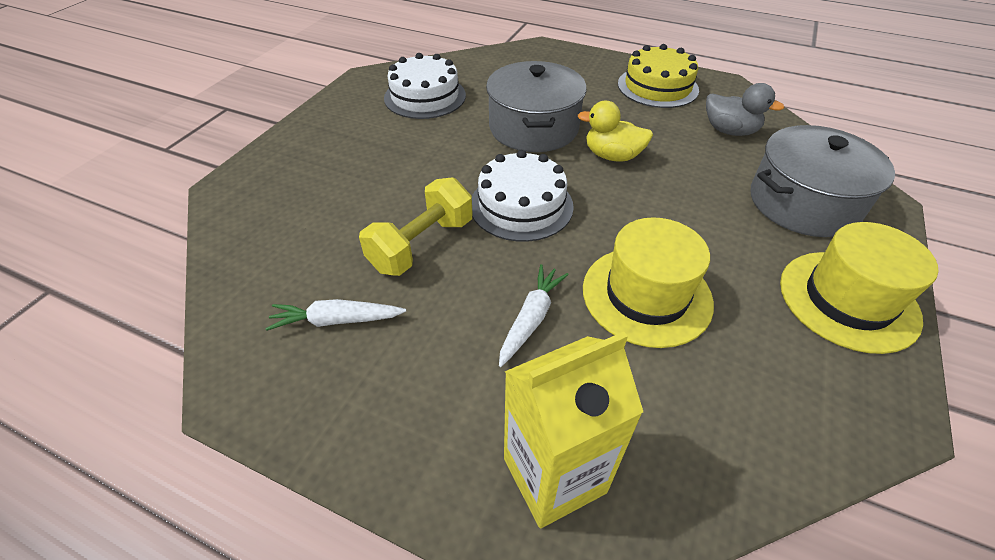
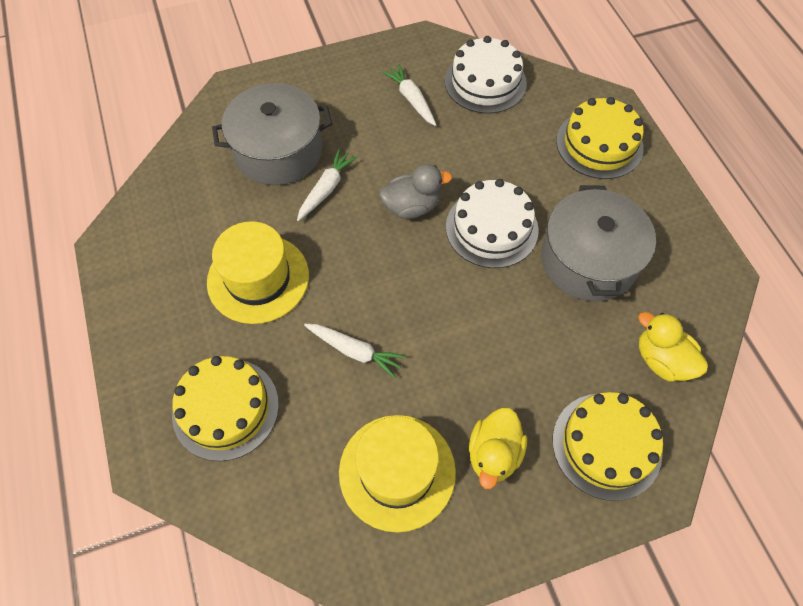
white carrot: [266,299,406,331] [499,264,569,367] = 2 -> [297,148,358,221] [304,324,406,378] [382,64,436,126] = 3
yellow cake: [618,44,699,108] = 1 -> [172,356,279,461] [553,392,663,501] [556,97,644,179] = 3
yellow carton: [504,332,643,528] = 1 -> none = 0
yellow duck: [578,101,653,162] = 1 -> [469,408,527,489] [638,312,708,382] = 2
yellow dumbbell: [359,177,473,276] = 1 -> none = 0

